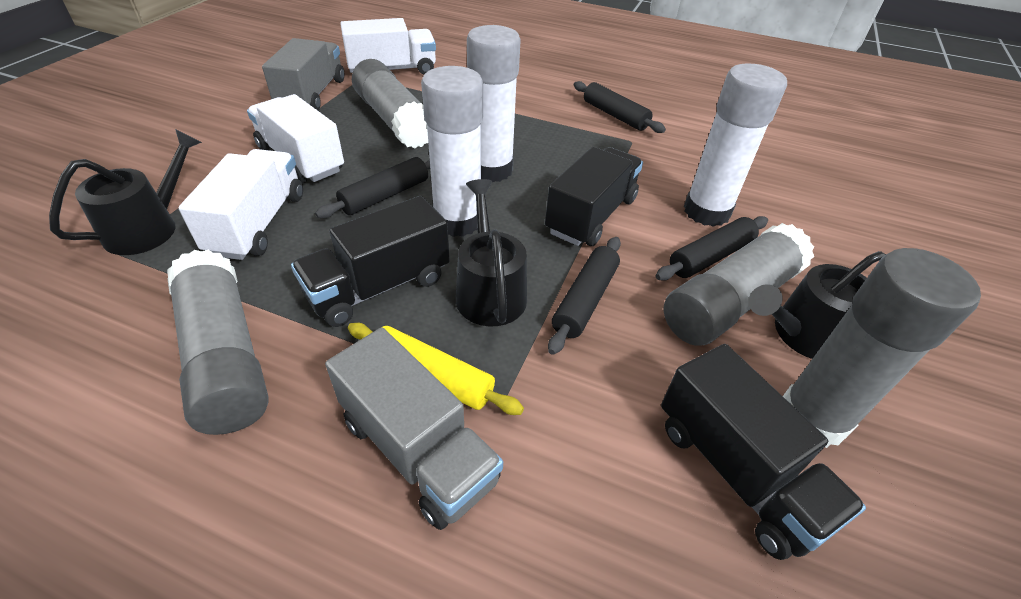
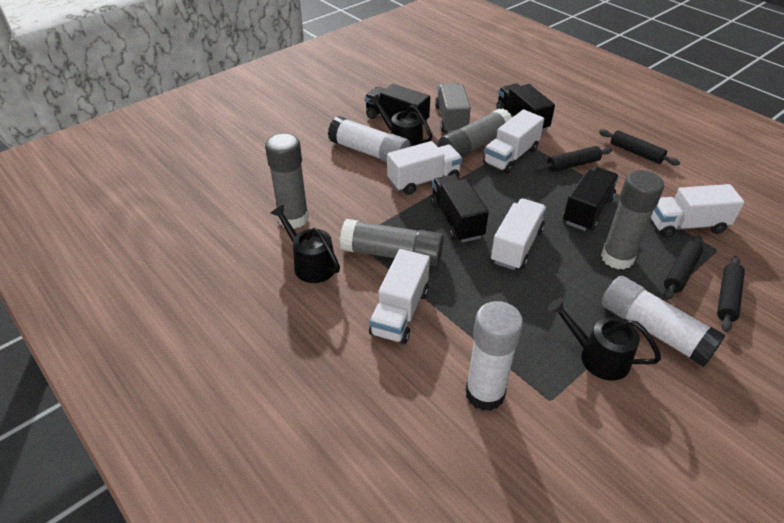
black truck: [291,196,450,327] [545,147,643,246] [661,344,866,560] = 3 -> [365,84,430,125] [430,174,489,243] [496,83,555,132] [563,167,619,231] = 4
grey truck: [262,38,344,111] [325,327,503,530] = 2 -> [435,83,471,133] = 1
white truck: [178,149,303,260] [247,94,344,184] [340,18,436,74] = 3 -> [369,249,430,344] [387,141,462,195] [483,109,544,174] [491,199,547,270] [651,184,744,238] = 5
yellow rolling pin: [348,323,524,415] = 1 -> none = 0

